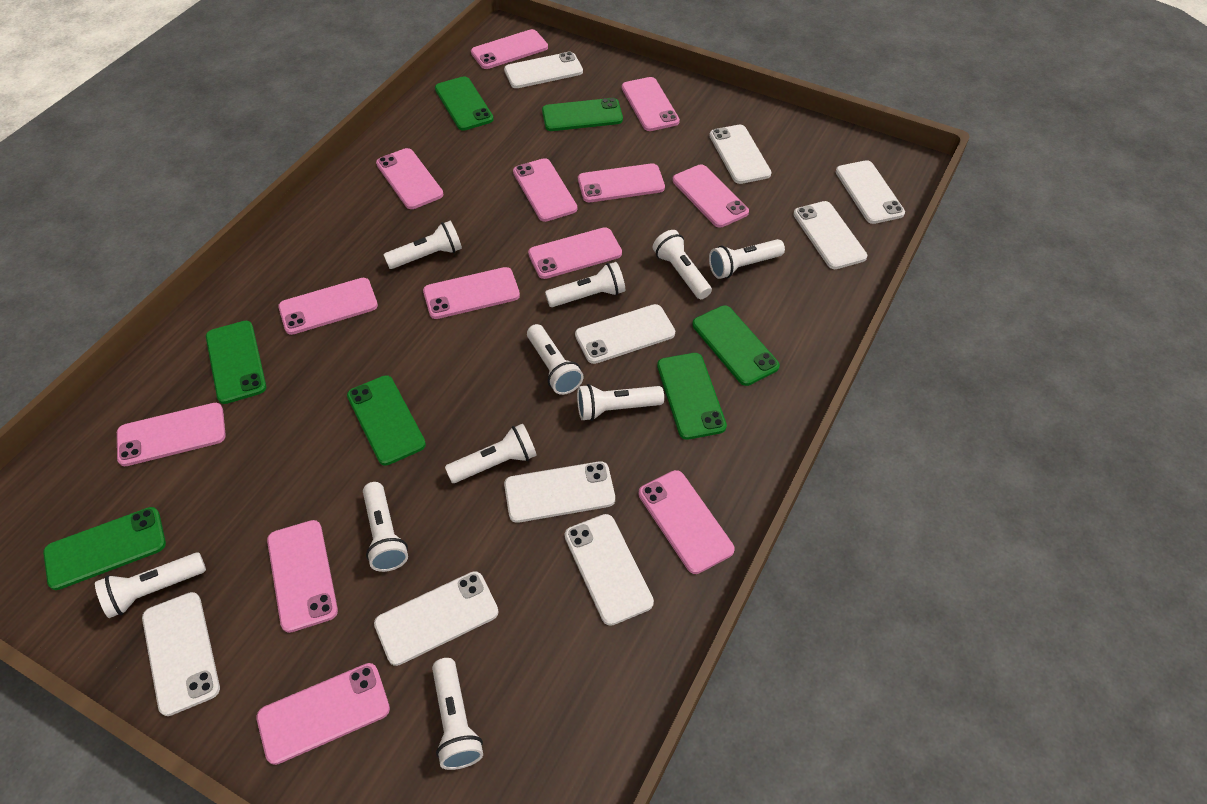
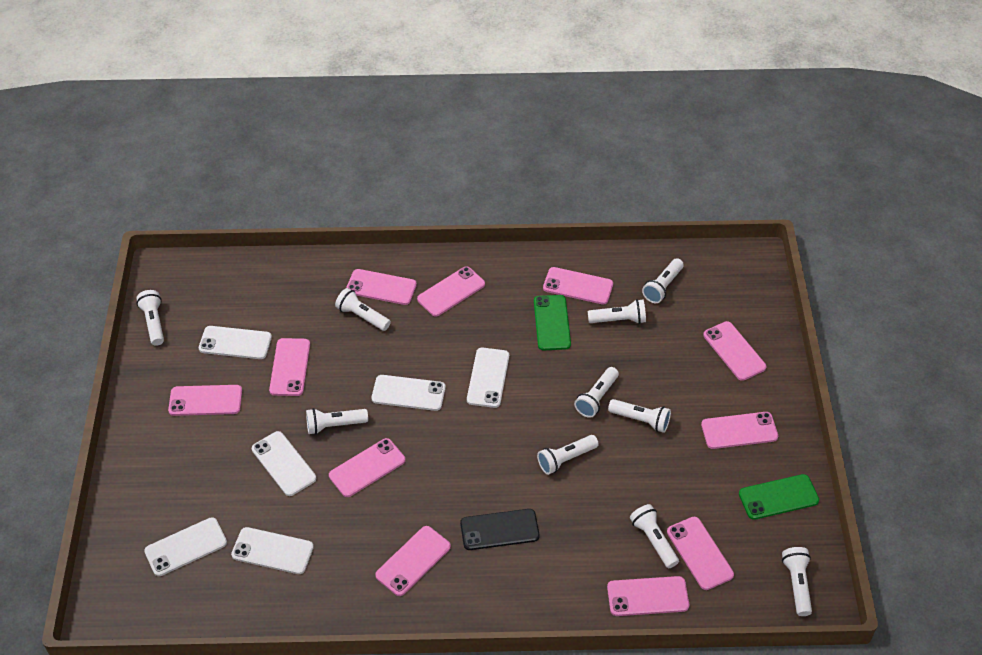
black phone: none = 0 -> [460,509,539,550] = 1
green phone: [43,507,166,590] [206,321,266,404] [347,375,426,466] [435,76,494,131] [542,98,623,131] [657,353,727,440] [692,305,780,386] = 7 -> [534,295,571,350] [739,474,819,520] = 2
pink phone: [117,403,226,466] [256,663,390,765] [267,520,338,633] [278,278,378,335] [376,148,443,209] [423,267,520,319] [471,29,548,69] [513,158,577,222] [528,227,622,279] [578,163,665,202] [622,77,680,131] [639,470,735,574] [673,164,749,228] = 13 -> [168,385,242,416] [269,338,310,396] [329,438,405,497] [346,269,417,305] [375,526,451,596] [417,266,485,317] [543,267,613,305] [607,576,689,616] [667,517,734,590] [701,412,778,449] [703,321,766,381] = 11
white phone: [142,592,220,716] [374,571,499,666] [504,51,583,88] [504,461,615,523] [565,514,654,626] [575,304,675,364] [709,125,771,184] [793,201,867,269] [836,160,905,224] = 9 -> [144,517,227,576] [199,326,272,359] [231,527,314,574] [252,431,316,496] [371,375,446,411] [467,348,509,408] = 6

